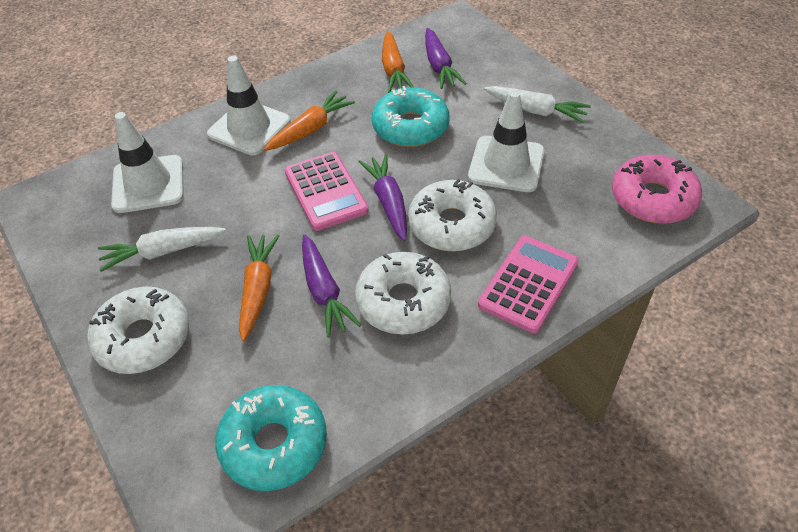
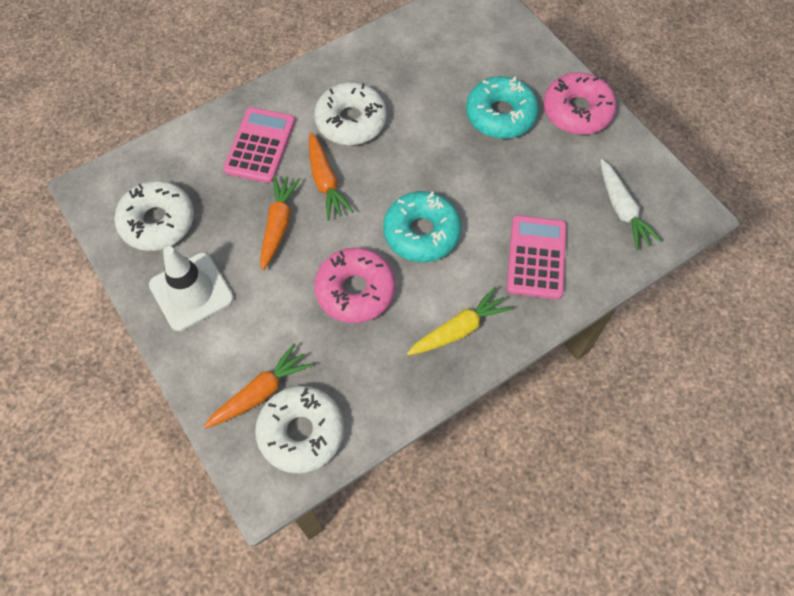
pink donut: [612,155,702,224] = 1 -> [314,248,395,323] [544,72,617,135] = 2
purple carrot: [302,234,361,338] [358,154,407,241] [425,28,467,89] = 3 -> none = 0
white carrot: [98,227,226,272] [484,86,591,123] = 2 -> [600,159,662,250] = 1
white traffic cone: [111,112,184,213] [207,55,291,155] [468,90,544,192] = 3 -> [149,246,234,331] = 1
yellow carrot: none = 0 -> [407,287,513,355] = 1

